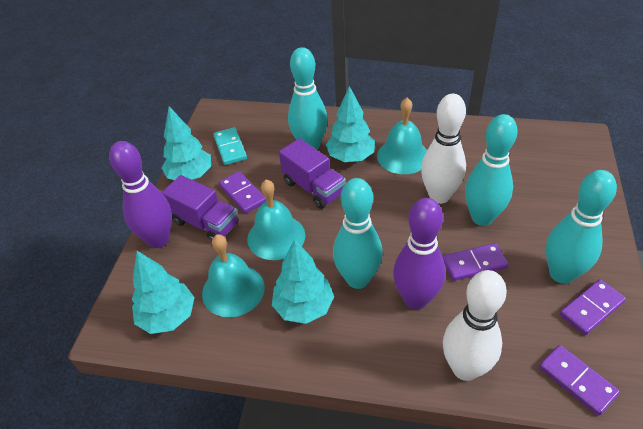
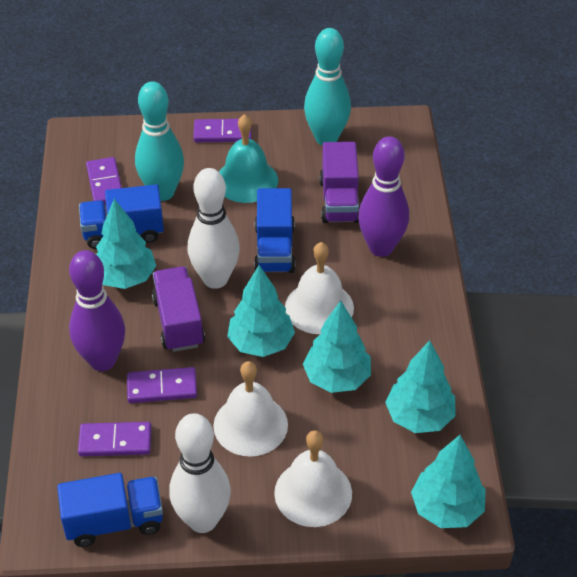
blue truck: none = 0 -> [57,473,163,547] [79,184,164,249] [254,188,296,273] = 3
turquoise bell: [202,234,265,317] [247,179,305,260] [377,98,427,174] = 3 -> [219,114,278,203] = 1
turquoise bowling pin: [288,47,328,150] [333,178,383,289] [465,114,518,226] [546,170,617,284] = 4 -> [135,81,184,201] [304,28,351,146] = 2
turquoise domino: [213,127,247,165] = 1 -> none = 0
turquoise tree: [132,251,195,334] [162,106,211,180] [272,239,334,324] [326,86,375,162] = 4 -> [96,199,156,289] [227,265,295,357] [303,301,371,393] [385,340,456,433] [411,435,486,528] = 5
white bell: none = 0 -> [213,361,288,457] [274,430,352,527] [285,242,354,334] = 3

